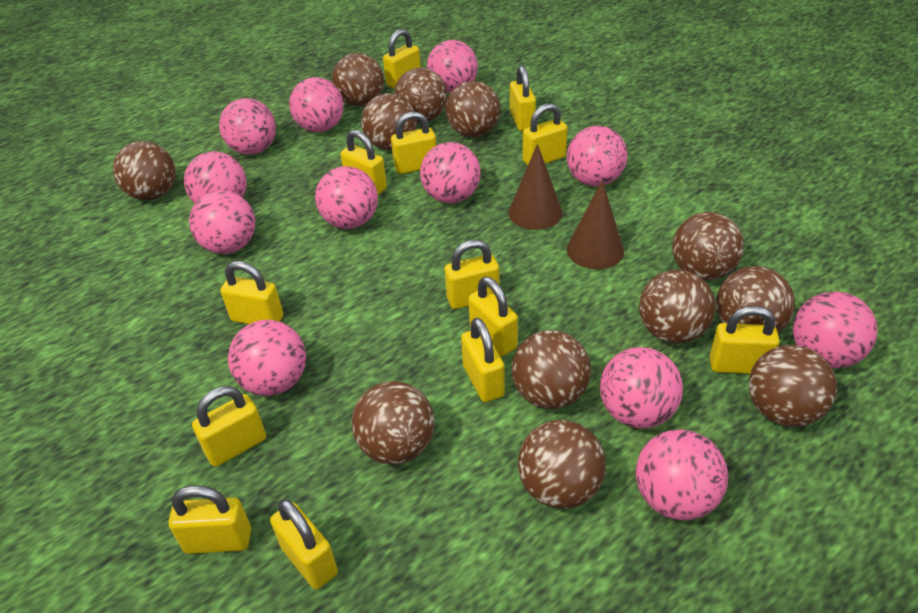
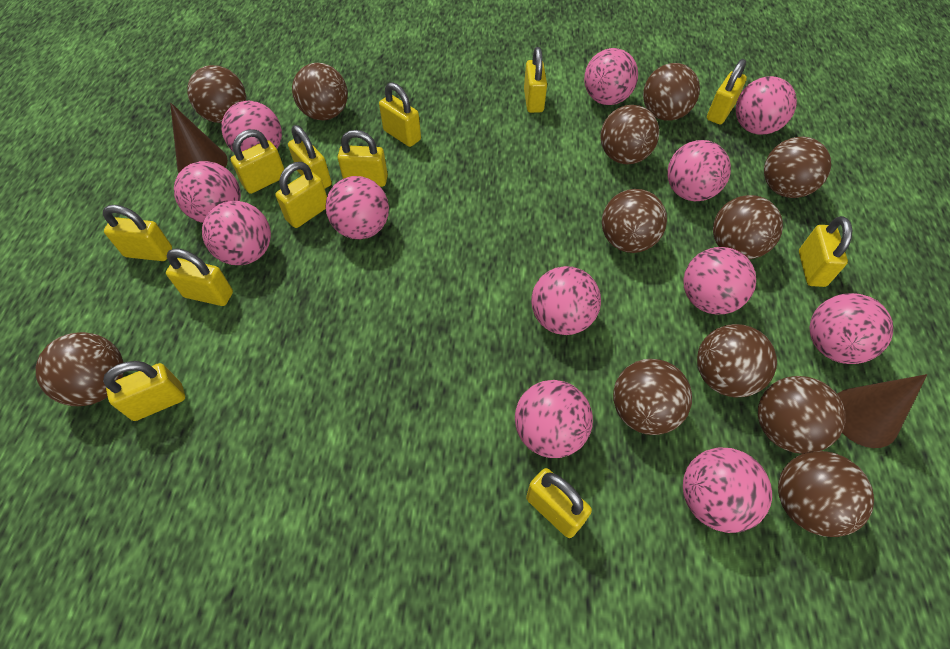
yellow padlock: [169,485,251,554] [192,386,266,467] [220,261,283,324] [270,499,338,589] [340,130,387,195] [383,29,421,89] [391,112,437,174] [445,240,500,309] [461,318,505,402] [468,277,518,356] [510,66,536,131] [523,103,568,165] [710,306,780,374] = 13 -> [103,205,172,261] [103,361,185,421] [166,248,233,306] [231,129,284,194] [275,162,327,228] [288,125,332,188] [338,130,388,187] [379,82,421,147] [524,47,547,113] [526,468,592,538] [707,59,747,124] [799,216,852,287] = 12

